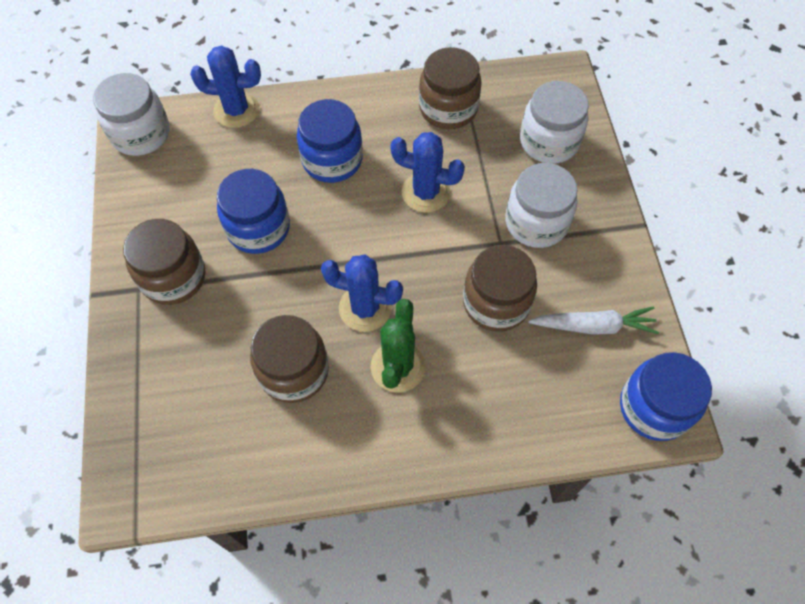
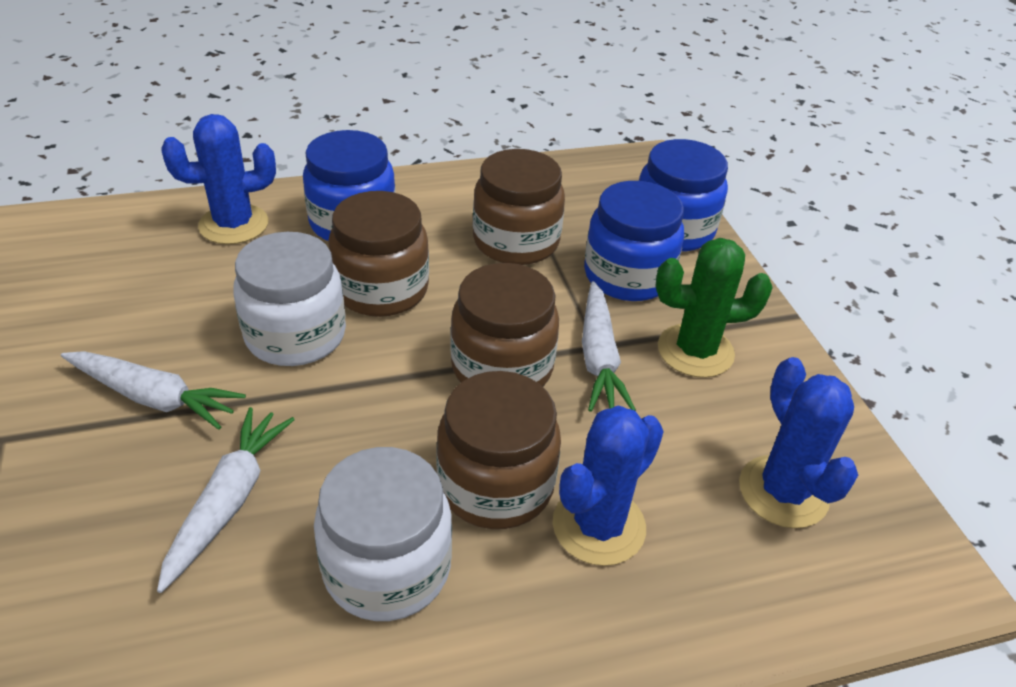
white carrot: [528,307,659,335] = 1 -> [61,351,246,430] [157,407,295,593] [582,281,636,412] = 3
white jar: [93,73,170,156] [505,163,578,248] [520,81,589,164] = 3 -> [233,232,346,366] [314,447,452,621] = 2

